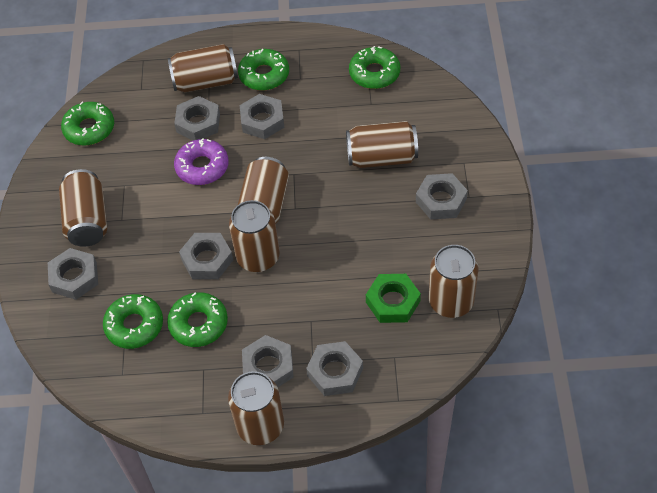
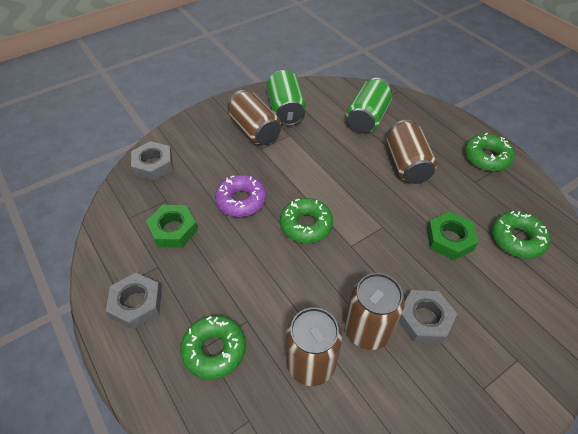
brown can: [59,169,107,247] [168,44,238,92] [228,371,284,445] [229,200,280,272] [238,157,289,224] [346,121,418,168] [429,245,478,318] = 7 -> [227,90,281,145] [286,308,342,386] [345,273,405,350] [387,120,437,184] = 4
green can: none = 0 -> [267,70,306,126] [346,78,392,133] = 2
green donut: [61,102,114,146] [103,294,163,349] [167,292,228,347] [238,49,289,91] [349,46,400,89] = 5 -> [180,315,246,380] [280,198,333,243] [465,133,515,171] [492,211,550,259] = 4
green nut: [366,274,421,323] = 1 -> [146,205,198,248] [427,212,478,260] = 2
grey nut: [48,248,98,300] [174,96,220,140] [179,233,233,279] [240,94,284,139] [242,335,294,387] [306,341,363,396] [416,173,468,220] = 7 -> [106,273,162,329] [131,141,173,181] [399,290,457,344] = 3

